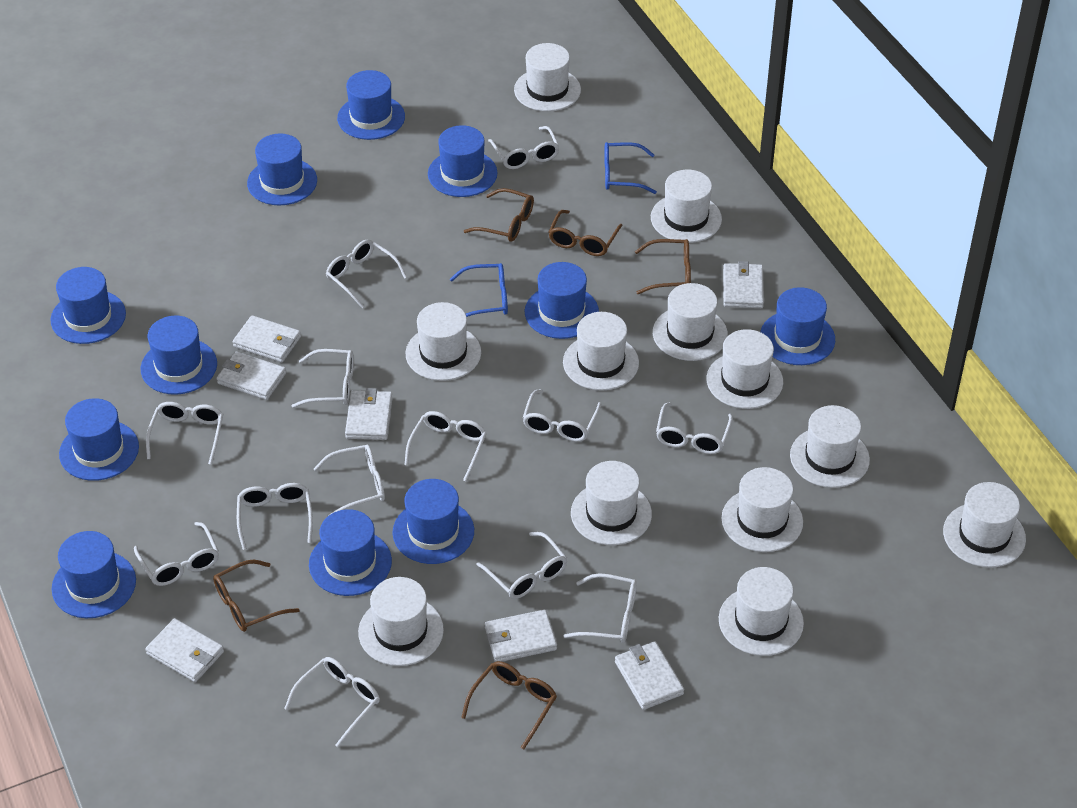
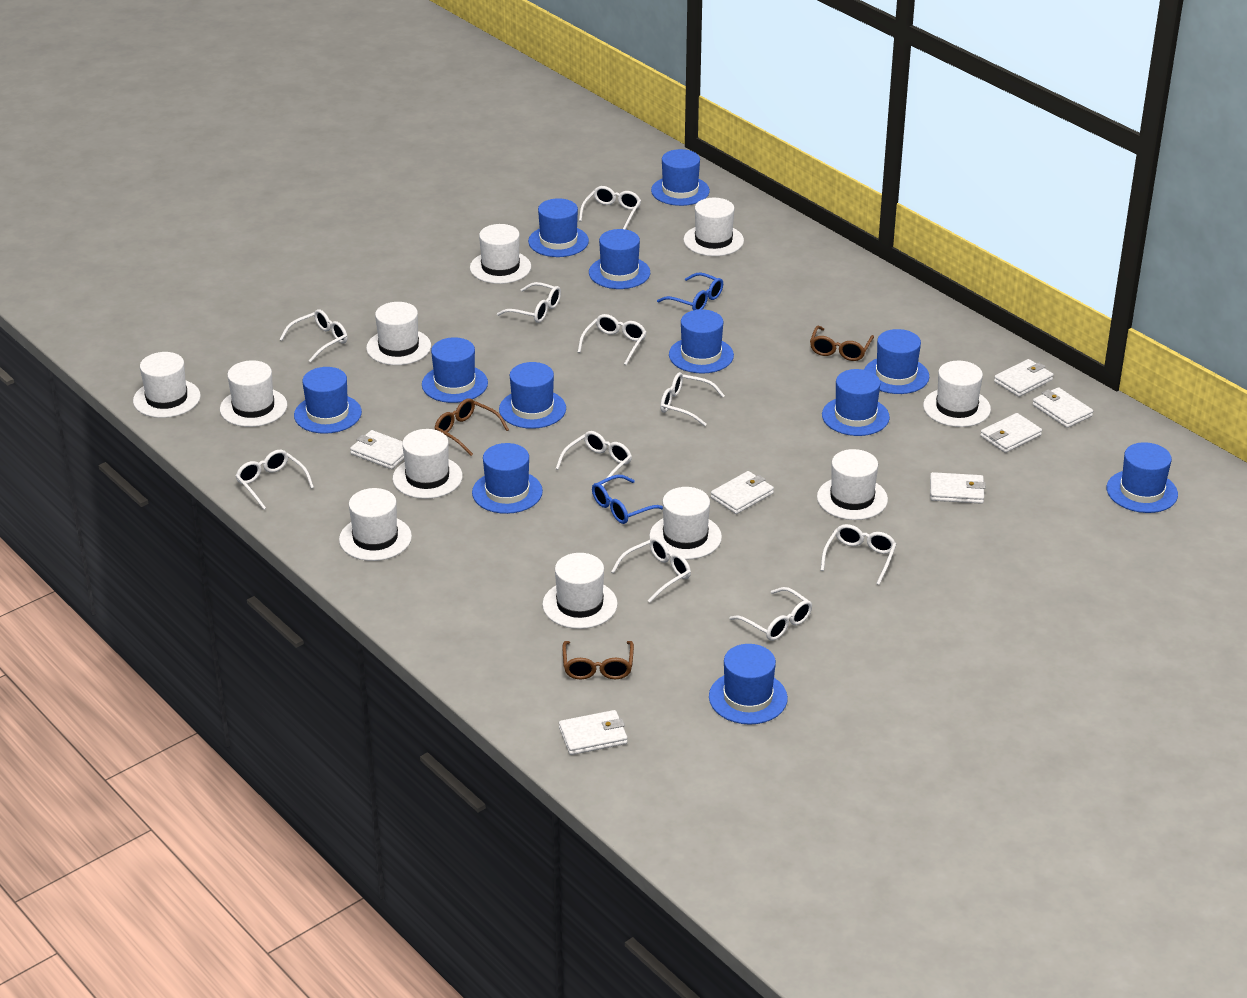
blue hat: [50,267,126,344] [52,531,136,618] [59,398,139,481] [141,316,217,395] [247,133,317,206] [309,509,392,596] [337,70,405,140] [393,479,474,564] [428,125,498,197] [525,262,599,339] [760,287,835,365] = 11 -> [294,367,362,434] [422,337,488,403] [472,443,543,514] [499,362,566,429] [528,198,589,257] [589,229,650,289] [651,149,710,206] [669,309,734,374] [709,644,788,724] [822,369,890,436] [864,329,929,394] [1107,442,1178,513] = 12
brown glasses: [213,560,299,632] [461,661,557,749] [464,188,534,242] [548,210,623,256] [635,239,691,294] = 5 -> [435,398,509,456] [563,641,634,679] [810,326,874,361] = 3
white glasses: [134,522,219,586] [146,402,223,465] [237,483,313,550] [284,657,380,747] [292,349,354,408] [314,445,385,516] [326,239,407,308] [404,411,487,482] [476,532,567,599] [488,126,560,169] [523,389,601,442] [564,573,637,643] [656,402,733,454] = 13 -> [236,450,314,510] [279,309,348,363] [497,282,561,323] [556,431,632,487] [578,314,646,365] [579,186,641,229] [611,537,691,603] [660,372,725,426] [729,587,812,641] [821,524,896,585] = 10
white hat: [358,577,444,666] [406,302,481,381] [514,43,581,112] [563,312,639,391] [571,461,652,545] [651,170,722,243] [653,283,728,361] [707,329,783,409] [719,567,804,656] [721,467,803,552] [790,405,870,488] [943,482,1026,568] = 12 -> [133,352,201,418] [220,360,287,427] [339,488,412,561] [366,302,431,365] [393,429,463,499] [470,224,531,284] [542,553,618,629] [649,487,722,560] [684,198,744,256] [817,449,888,520] [923,361,991,427] = 11

